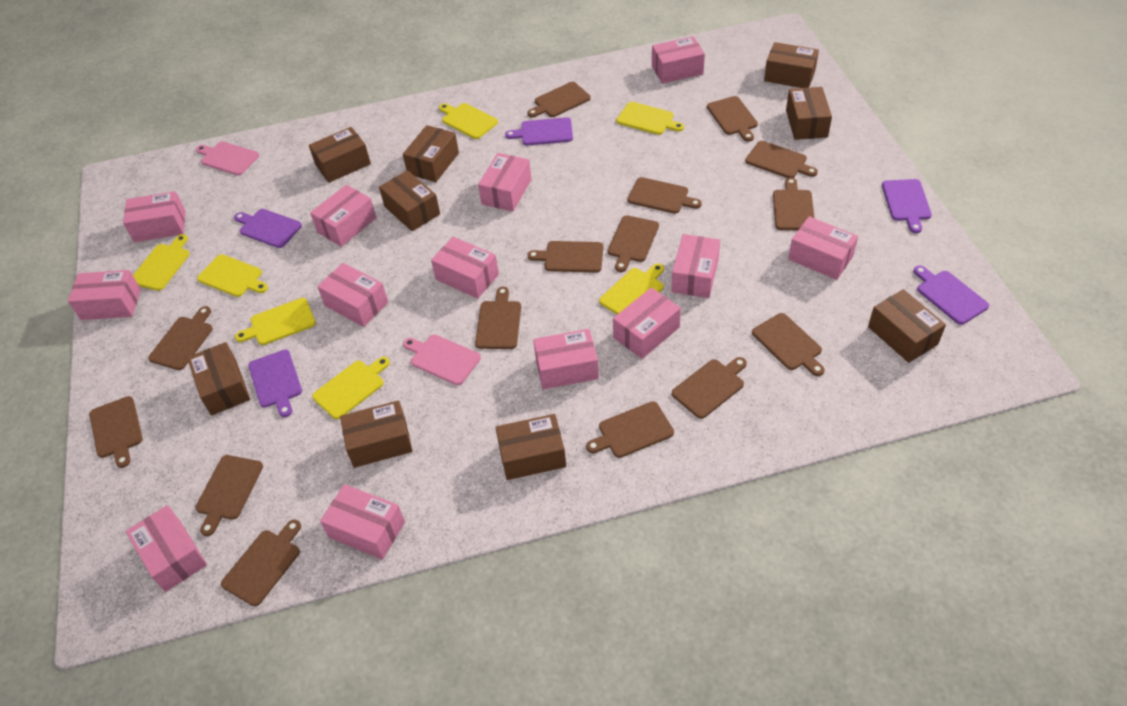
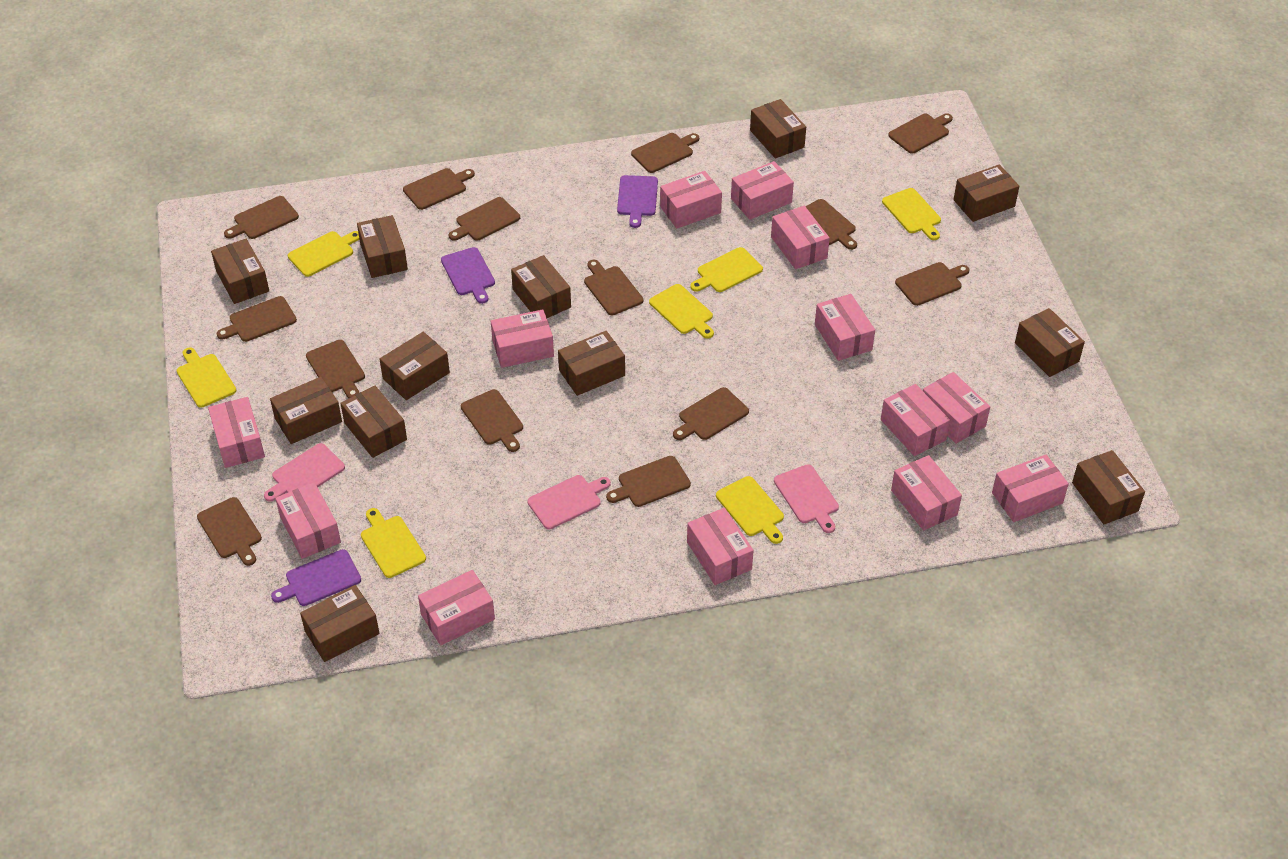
brown box: [187,342,250,416] [309,127,371,183] [340,400,413,468] [379,170,440,231] [403,125,459,182] [495,414,566,480] [764,42,819,88] [786,87,832,140] [868,289,946,363] = 9 -> [211,239,269,304] [270,377,342,444] [300,585,380,662] [340,385,407,458] [357,215,408,278] [380,332,450,400] [511,255,571,318] [558,331,625,396] [750,99,806,158] [953,164,1019,222] [1015,308,1085,377] [1072,450,1145,524] = 12
brown cutting board: [89,396,143,468] [148,306,213,370] [195,455,263,536] [221,519,301,606] [475,287,521,349] [527,241,603,273] [528,82,591,117] [586,401,674,458] [608,215,659,272] [627,177,702,214] [672,357,747,419] [707,96,758,142] [745,141,818,178] [752,313,825,376] [773,178,815,230] = 15 -> [197,497,262,566] [216,296,297,342] [224,196,299,239] [306,340,365,399] [403,168,475,210] [449,197,520,241] [461,389,523,452] [584,260,643,315] [606,456,691,507] [631,133,699,173] [673,387,749,440] [805,199,857,250] [888,113,953,154] [895,262,969,306] = 14
pink cutting board: [196,141,259,175] [403,335,481,385] = 2 -> [264,443,345,502] [527,475,611,529] [774,464,839,533] = 3
purple cutting board: [234,209,302,248] [248,350,302,417] [505,117,573,145] [882,179,932,233] [913,265,989,325] = 5 -> [271,549,361,606] [441,247,495,304] [617,175,658,228] = 3

